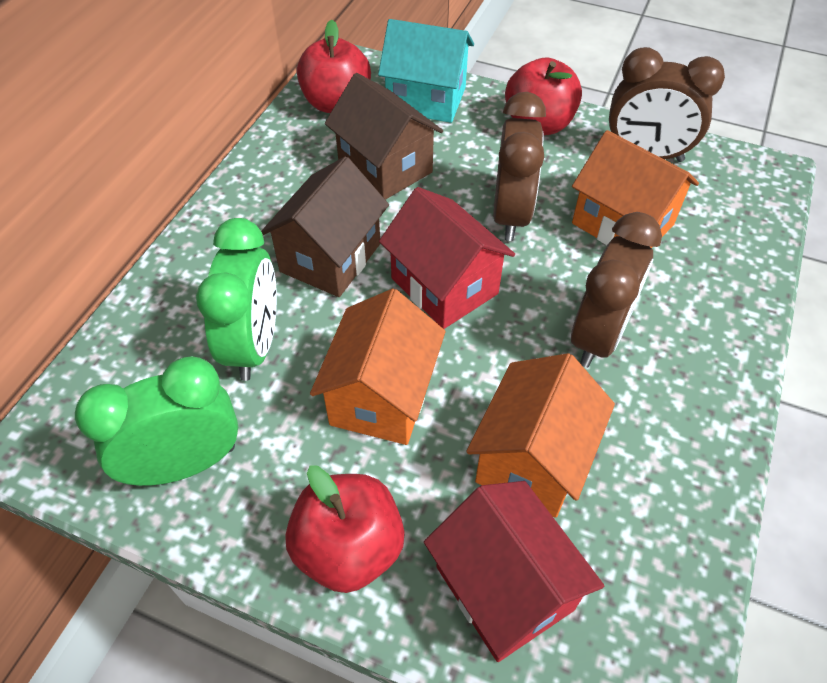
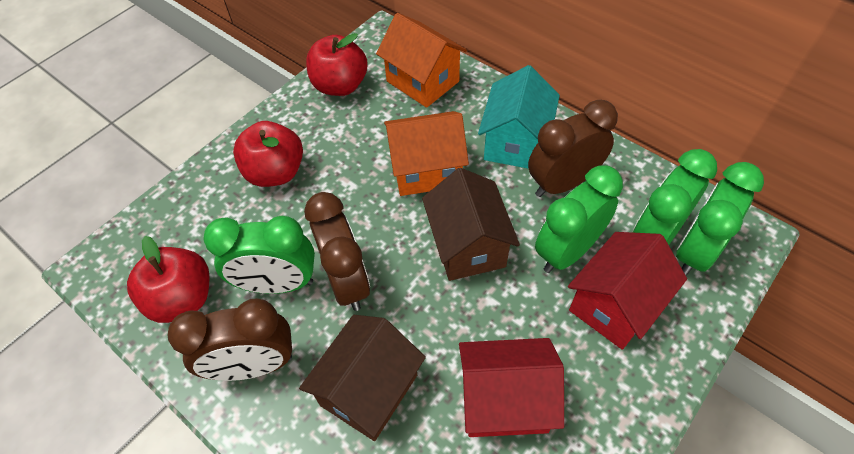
green clock: [75,356,238,486] [196,218,277,381] = 2 -> [203,216,315,294] [535,166,623,273] [632,149,717,245] [676,162,764,276] = 4
orange house: [310,289,446,445] [466,353,615,518] [572,130,699,248] = 3 -> [376,13,467,108] [384,111,469,196] = 2

